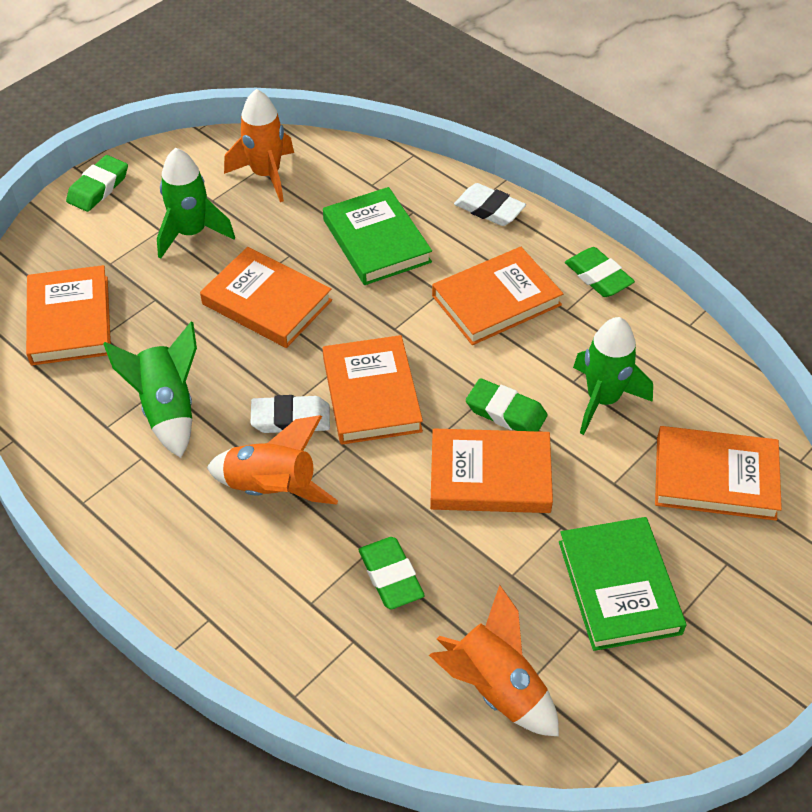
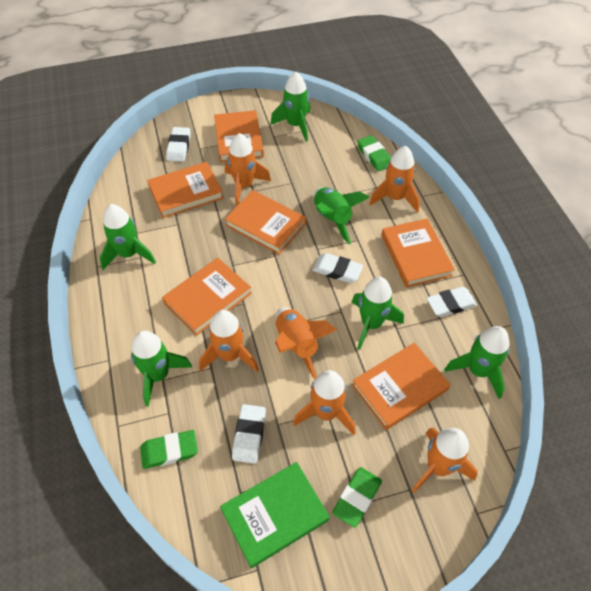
green book: [323,187,432,285] [559,517,686,651] = 2 -> [220,462,330,568] = 1
green eraser: [66,155,128,212] [359,537,425,609] [466,378,547,431] [565,247,635,297] = 4 -> [140,430,198,469] [332,467,382,528] [357,135,391,171] = 3
green rocket: [103,322,197,458] [157,148,235,259] [573,317,653,435] = 3 -> [100,204,156,270] [131,331,192,407] [270,71,311,141] [314,187,370,244] [352,277,404,350] [444,326,510,399] = 6
orange rocket: [207,415,338,505] [224,89,294,202] [429,585,559,737] = 3 -> [199,310,259,372] [225,133,271,206] [275,307,337,380] [293,370,356,435] [369,146,420,213] [412,428,478,493] = 6
white eraser: [251,395,330,433] [454,183,526,226] = 2 -> [166,127,190,162] [232,404,266,464] [313,253,363,283] [426,287,477,317] = 4

